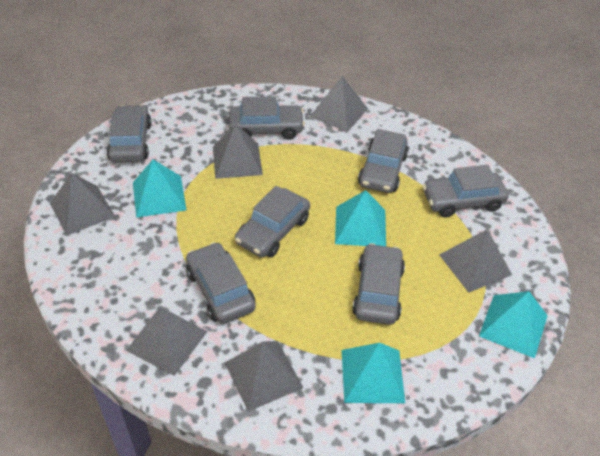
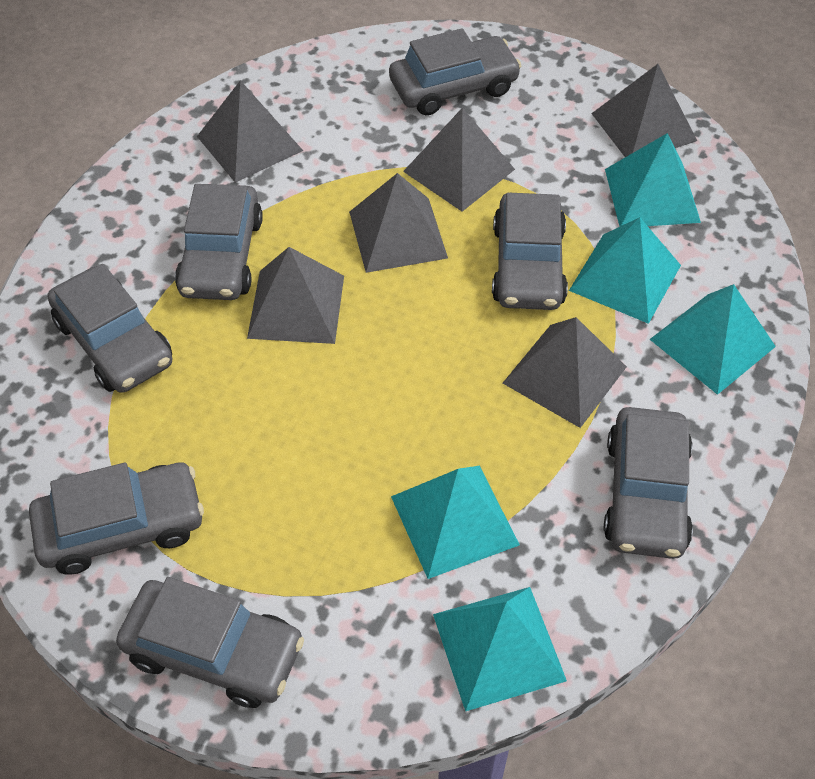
turquoise pyramid: [133,159,187,218] [335,190,386,246] [342,343,405,403] [479,291,548,358] = 4 -> [391,466,520,579] [433,587,567,711] [569,217,681,324] [605,133,701,227] [650,284,776,395] = 5

